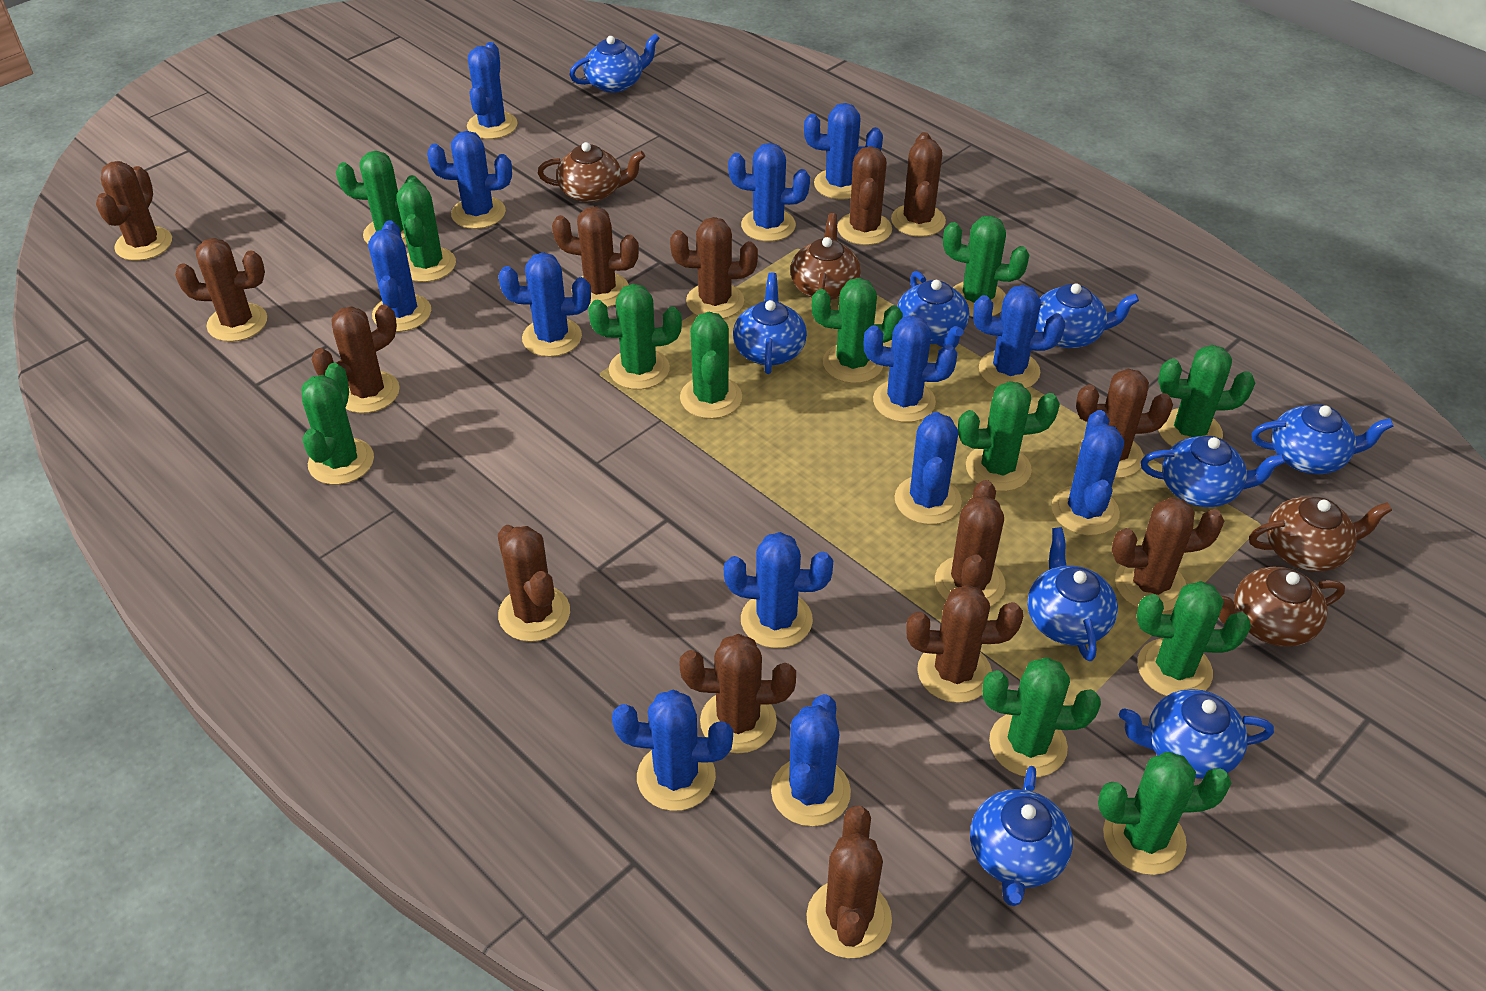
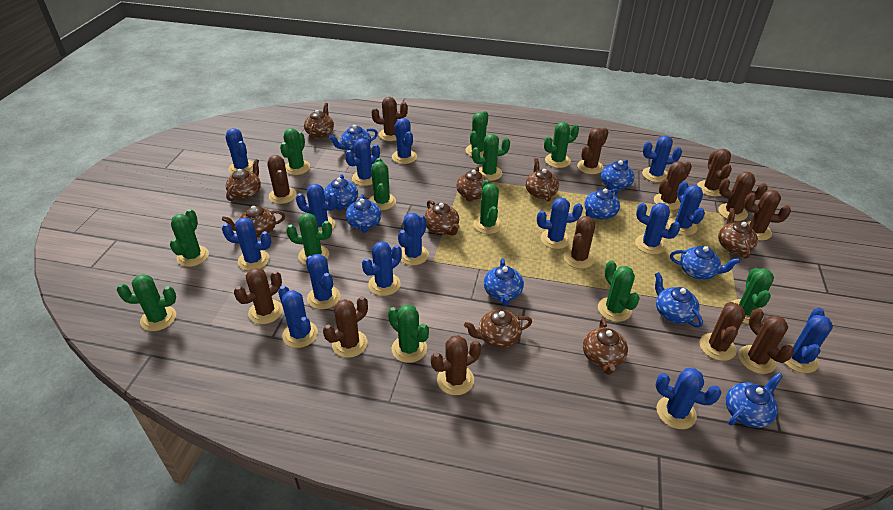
blue cactus: [368,220,431,332] [427,131,512,229] [467,42,518,139] [499,252,591,357] [612,690,733,811] [724,532,833,648] [728,143,810,242] [771,694,851,827] [804,103,883,200] [863,315,957,422] [894,412,962,525] [973,285,1065,388] [1052,410,1124,535] = 13 -> [222,217,271,271] [226,128,254,174] [278,285,318,348] [296,184,338,230] [306,254,340,309] [345,138,380,186] [362,241,402,296] [392,118,417,164] [398,213,429,266] [537,197,583,249] [635,203,680,255] [642,136,682,183] [656,368,721,429] [668,181,705,236] [784,308,833,373] = 15
brown cactus: [96,161,172,261] [175,238,267,342] [312,304,400,413] [498,525,570,642] [552,206,639,308] [670,217,758,319] [679,634,796,754] [806,806,892,958] [837,146,892,245] [891,132,946,237] [906,585,1023,703] [935,480,1006,606] [1076,369,1173,478] [1112,497,1224,612] = 14 -> [234,268,283,324] [267,155,297,204] [323,296,368,358] [372,97,408,141] [431,335,481,395] [564,216,595,269] [577,128,608,174] [654,161,692,210] [697,149,732,197] [699,302,746,361] [718,172,768,221] [738,308,794,374] [744,190,791,241] = 13
brown teapot: [538,142,645,203] [790,213,861,300] [1219,566,1345,647] [1249,497,1392,572] = 4 -> [222,206,285,238] [226,159,261,201] [304,103,334,139] [424,200,460,236] [456,167,488,202] [464,309,532,348] [526,158,559,202] [583,318,628,375] [718,208,758,258] = 9

